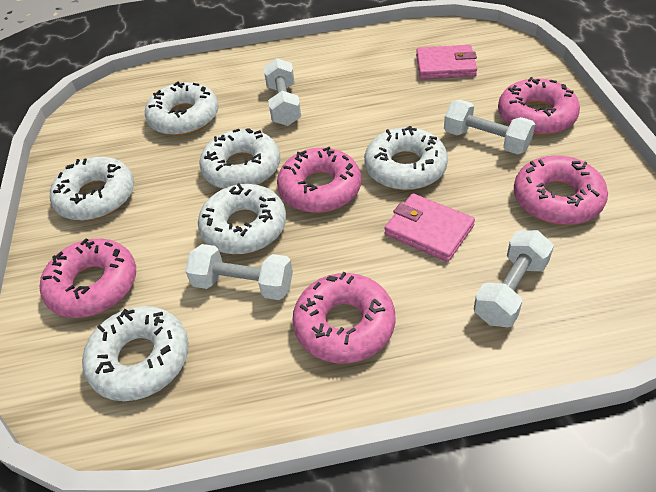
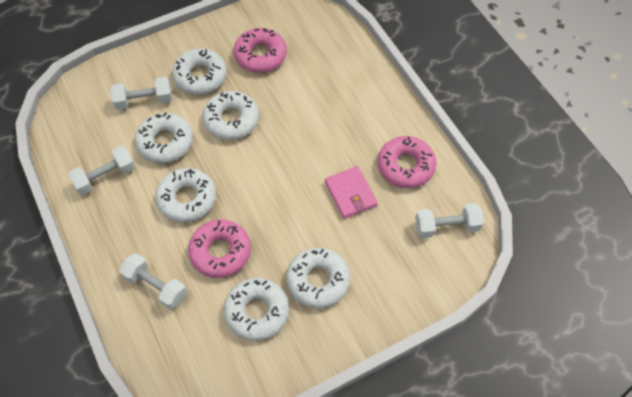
pink donut: [40,238,136,318] [277,147,361,213] [292,272,395,363] [498,77,580,135] [514,155,608,225] = 5 -> [188,219,251,278] [234,28,287,73] [378,136,436,188] = 3
pink wallet: [384,193,475,262] [416,45,477,79] = 2 -> [325,166,378,219] = 1

